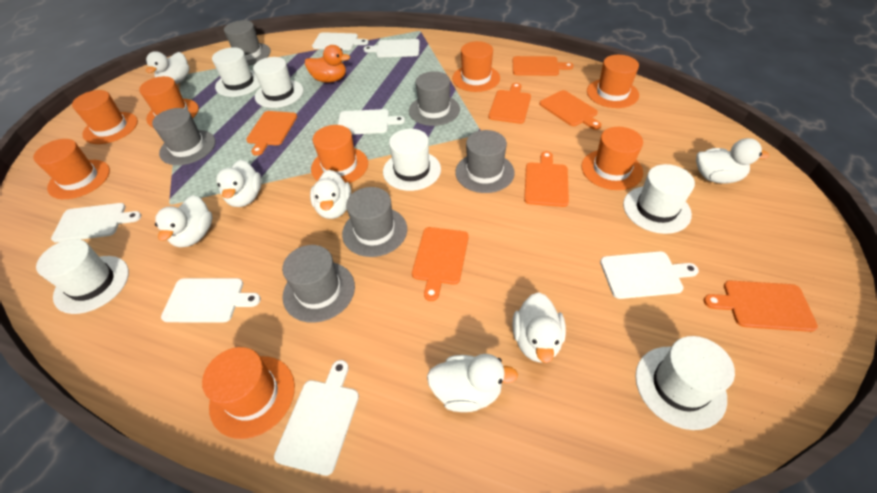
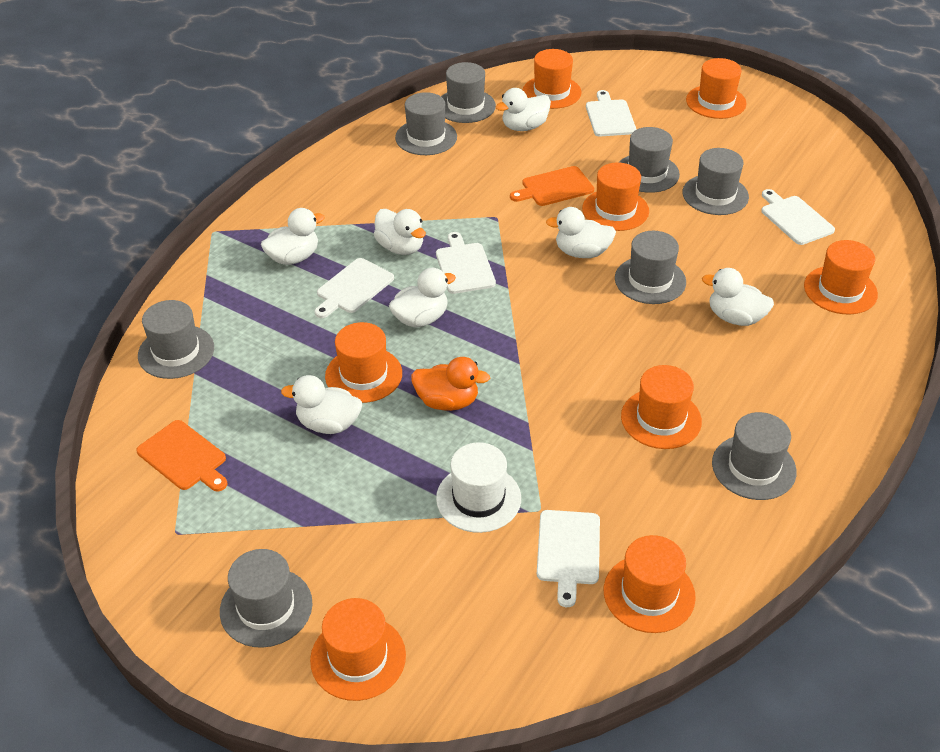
grey hat: [152,108,216,165] [224,20,271,65] [282,245,355,323] [342,187,407,257] [409,71,460,126] [455,130,515,193] = 6 -> [138,300,214,379] [220,549,312,648] [395,92,457,155] [441,62,496,123] [615,231,686,304] [618,127,680,193] [682,148,749,215] [712,412,797,500] = 8
orange cutting board: [246,111,297,156] [412,227,469,301] [488,83,531,124] [513,56,574,76] [524,151,569,207] [539,90,602,130] [704,281,818,332] = 7 -> [136,420,228,492] [510,166,594,206] = 2
white cutting board: [51,203,141,242] [161,278,261,323] [274,360,359,476] [312,32,368,50] [338,109,405,135] [363,39,420,57] [600,251,699,299] = 7 -> [314,258,394,318] [436,232,496,294] [537,510,600,607] [586,90,636,137] [761,189,835,245] = 5
white hat: [36,239,129,314] [212,47,260,97] [253,57,304,108] [383,129,441,191] [623,164,695,234] [635,336,735,430] = 6 -> [436,442,521,533] = 1

